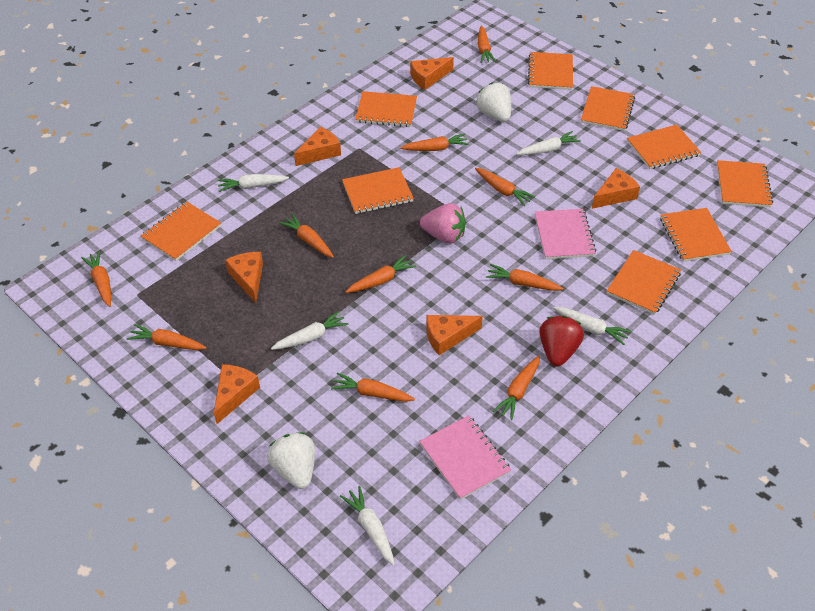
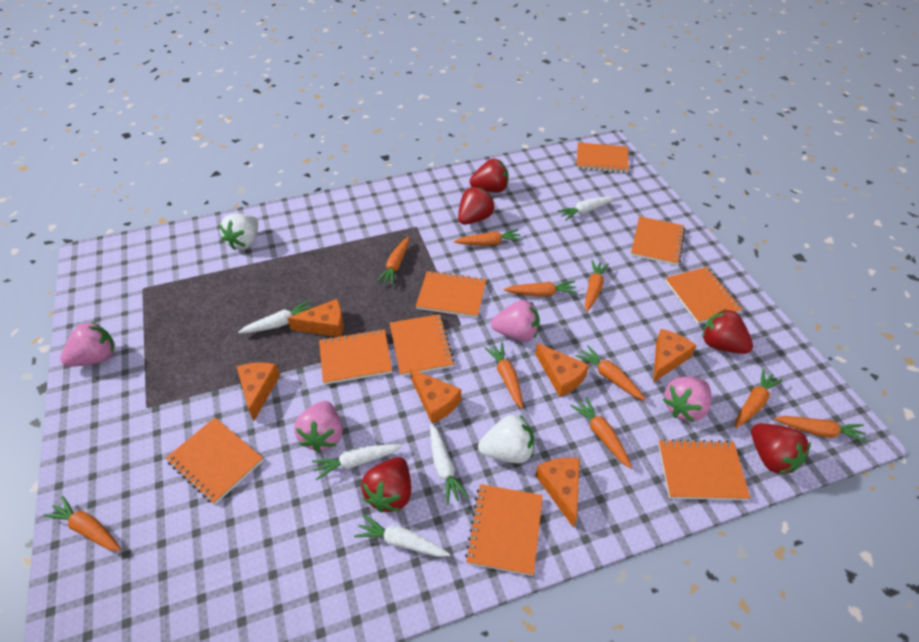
pink notebook: [419,415,511,500] [535,209,596,259] = 2 -> none = 0
pink strawberry: [420,203,466,243] = 1 -> [60,321,115,367] [294,401,343,453] [491,300,540,342] [663,377,711,422] = 4
red strawberry: [539,316,584,367] = 1 -> [361,457,411,513] [458,187,495,225] [470,159,509,193] [702,309,753,354] [751,424,811,474] = 5

